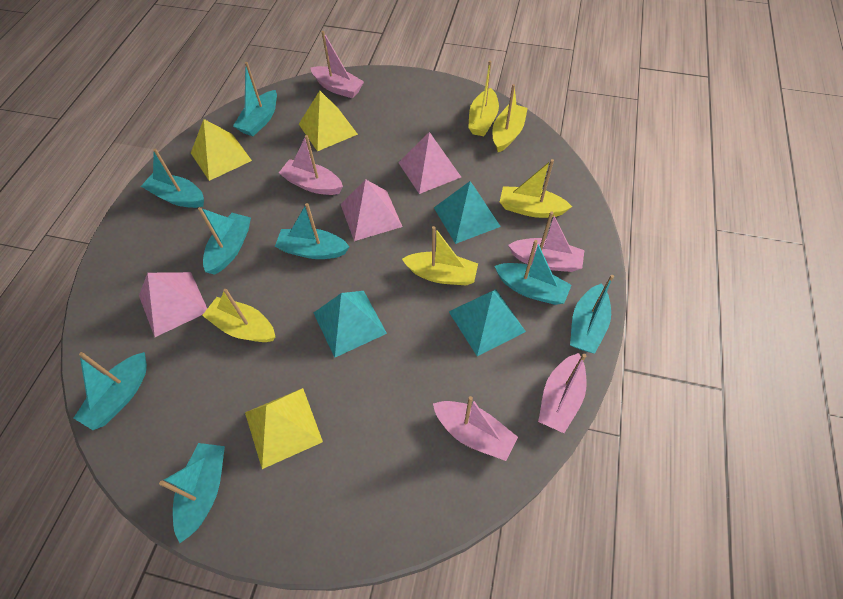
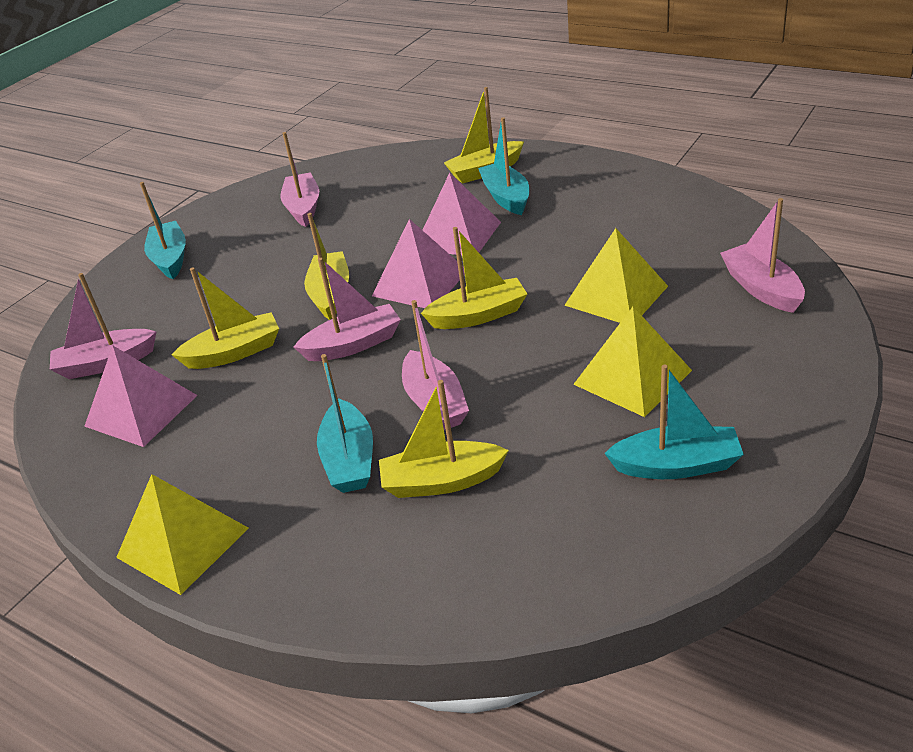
turquoise boat: [74,352,147,430] [141,149,204,208] [159,443,225,543] [198,207,251,275] [233,62,277,136] [275,203,349,259] [494,240,571,305] [570,275,614,354] = 8 -> [140,182,186,279] [317,354,373,493] [478,117,529,215] [604,365,744,479] = 4
turquoise pyramid: [314,291,387,358] [434,181,501,244] [449,289,526,356] = 3 -> none = 0

